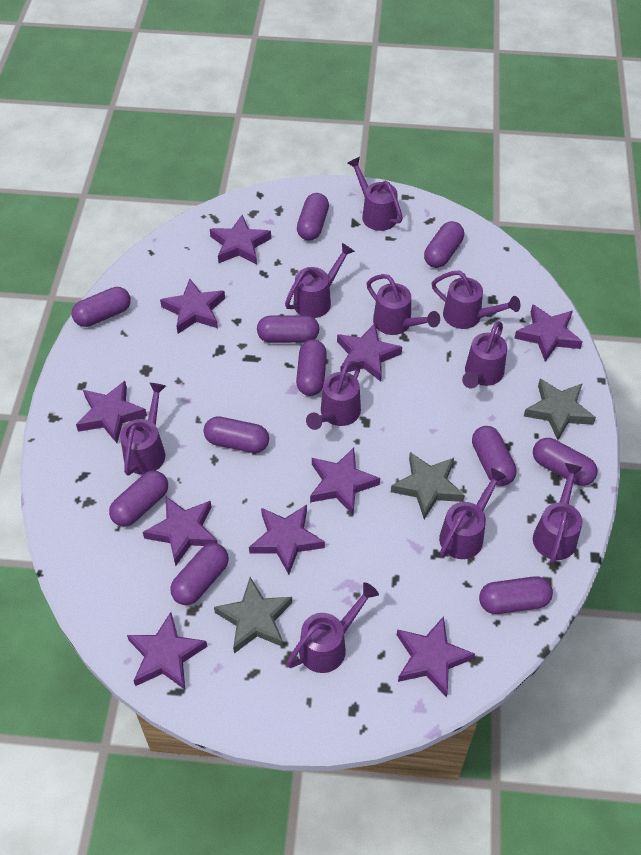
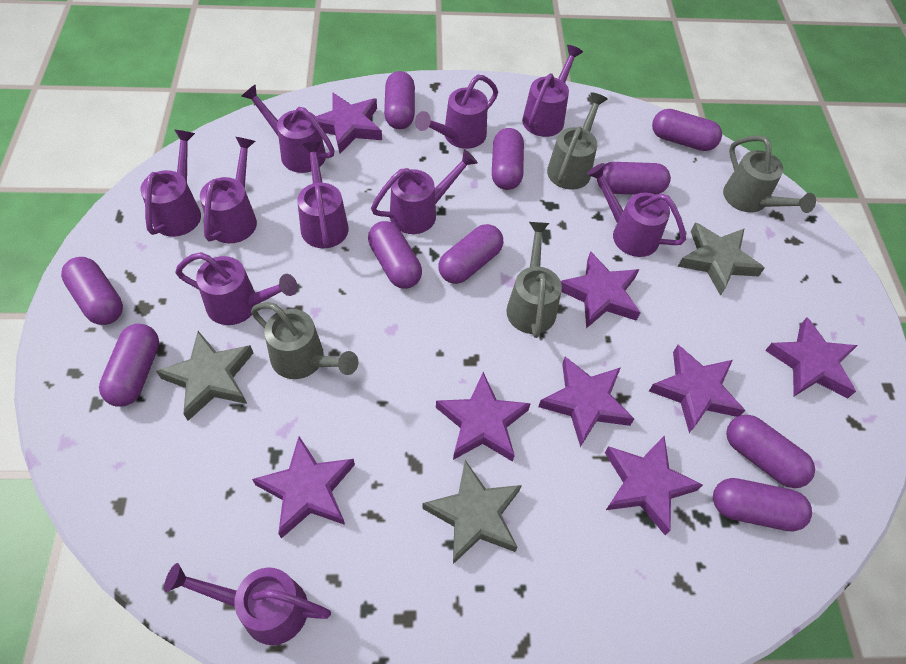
grey watering can: none = 0 -> [251,302,358,379] [506,222,562,338] [547,92,608,190] [723,135,816,213] = 4
purple capsule: [72,287,131,327] [109,471,168,527] [170,543,229,605] [203,416,269,453] [257,315,319,343] [296,339,327,396] [297,193,329,241] [424,221,464,268] [472,426,517,486] [479,576,553,614] [533,438,597,486] = 11 -> [61,257,123,325] [99,324,159,407] [368,221,422,289] [384,71,415,129] [438,224,503,284] [492,128,524,190] [597,162,671,195] [652,109,722,151] [713,478,812,532] [726,415,815,488] = 10
purple star: [76,381,147,443] [127,612,207,690] [143,497,217,566] [160,279,225,334] [210,215,271,264] [249,505,325,574] [310,448,380,515] [337,323,402,382] [397,616,475,697] [514,304,583,362] = 10 -> [252,436,355,539] [316,92,382,154] [436,372,531,462] [538,357,634,447] [561,251,641,329] [605,435,703,535] [649,345,745,433] [765,317,858,398] = 8

